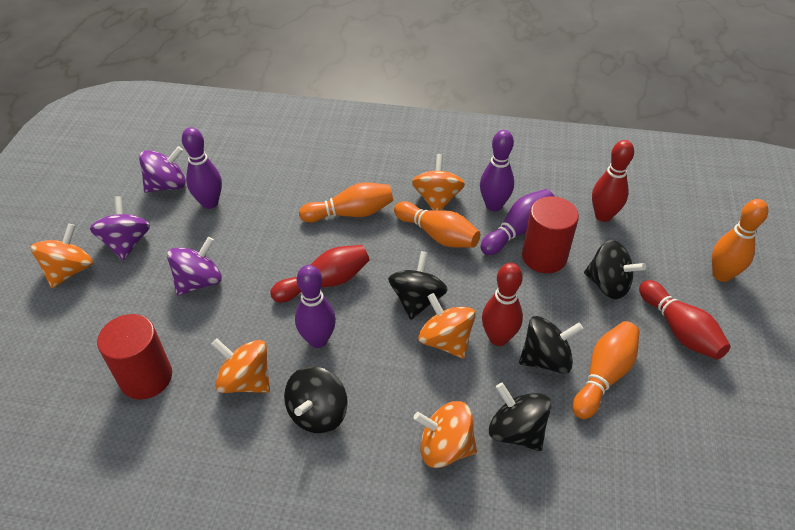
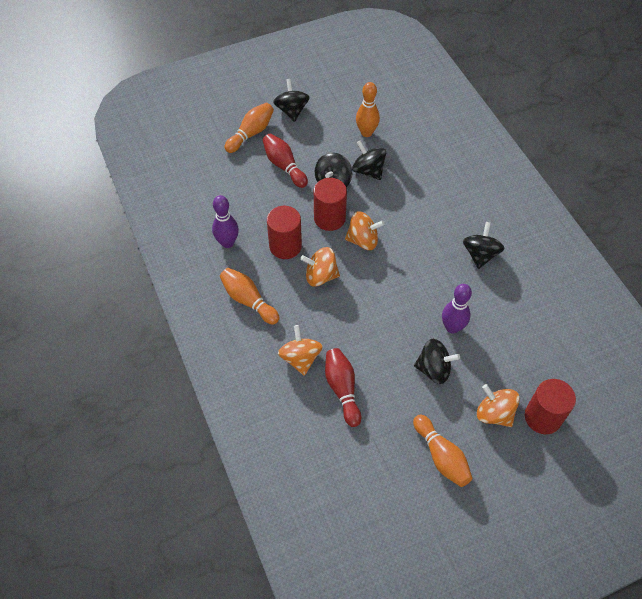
orange spinning top: [30,223,93,288] [212,339,270,393] [412,154,465,211] [414,401,477,468] [418,293,476,359] = 5 -> [278,325,323,376] [300,247,340,287] [345,211,385,250] [477,384,520,427] = 4
purple bowling pin: [182,127,222,209] [295,265,336,348] [480,130,514,212] [480,189,554,255] = 4 -> [212,195,239,248] [442,284,472,334] = 2
purple spinning top: [90,196,150,261] [139,146,186,193] [167,237,222,296] = 3 -> none = 0
red bowling pin: [270,245,369,303] [482,263,523,346] [592,140,634,222] [639,280,731,360] = 4 -> [263,134,308,188] [325,348,361,427] = 2
red cylinder: [97,314,172,400] [522,196,579,273] = 2 -> [267,206,302,259] [314,178,347,231] [525,379,576,434] = 3

